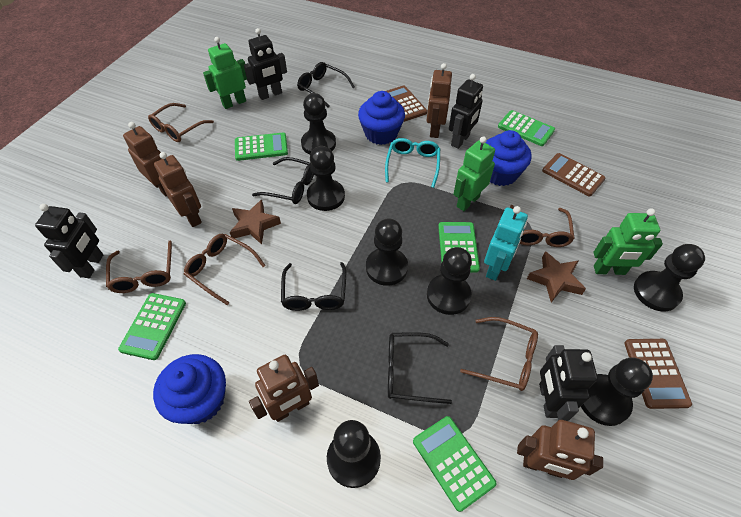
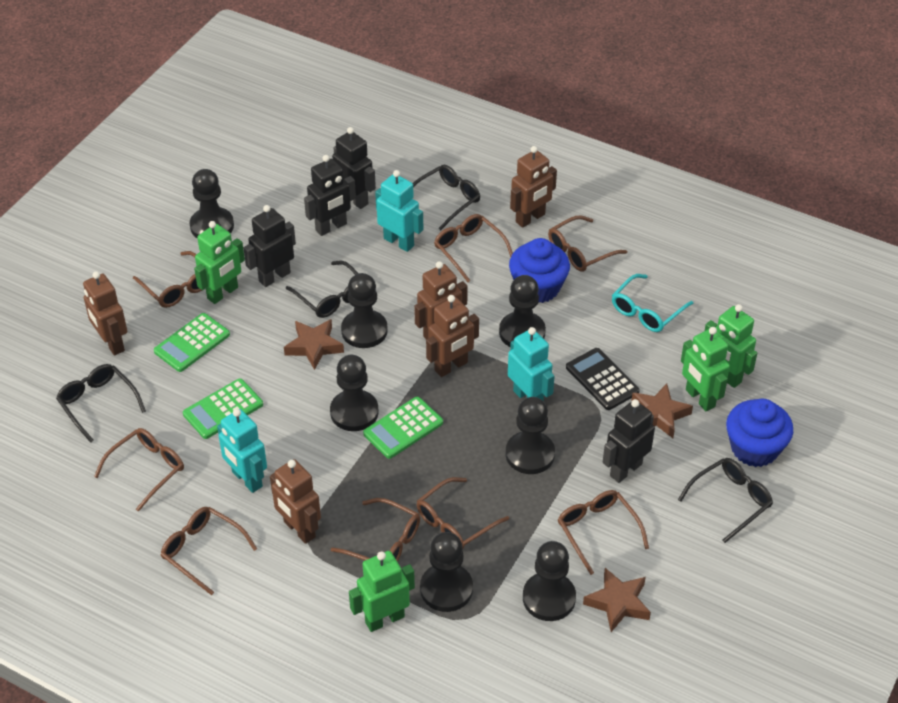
black calculator: none = 0 -> [566,348,640,410] = 1
blue cupcake: [153,354,226,424] [358,91,405,145] [486,130,531,186] = 3 -> [509,238,570,303] [726,399,793,467] = 2
brown calculator: [386,85,427,122] [542,153,605,196] [624,339,692,409] = 3 -> none = 0
brown glasses: [106,240,172,293] [148,103,214,142] [184,234,266,305] [460,317,538,391] [510,205,575,247] = 5 -> [94,428,184,512] [133,251,202,308] [161,507,257,595] [331,498,420,562] [417,477,509,548] [434,214,513,282] [548,215,627,272] [558,490,649,575] = 8
brown star: [230,199,281,244] [527,251,586,302] = 2 -> [284,319,344,370] [583,568,651,632] [632,383,693,438] = 3
green calculator: [118,293,186,360] [235,132,288,161] [413,416,496,512] [438,222,480,273] [498,110,555,146] = 5 -> [154,313,230,372] [183,378,263,439] [363,397,443,459] = 3
green robot: [203,37,247,109] [453,136,495,211] [593,208,663,275] = 3 -> [194,221,245,304] [349,551,415,632] [681,327,730,411] [705,304,757,388] = 4
turquoise robot: [484,206,528,281] = 1 -> [217,409,267,493] [375,170,423,252] [508,327,555,401] = 3

